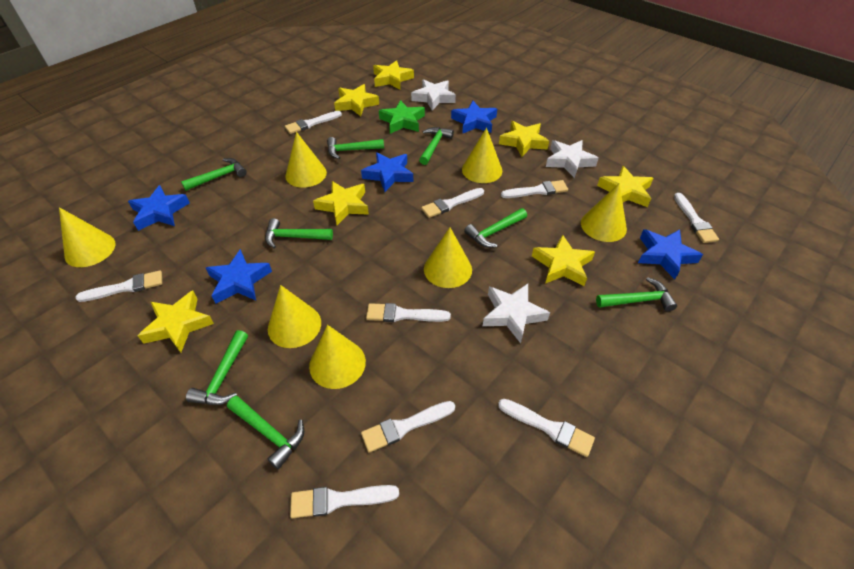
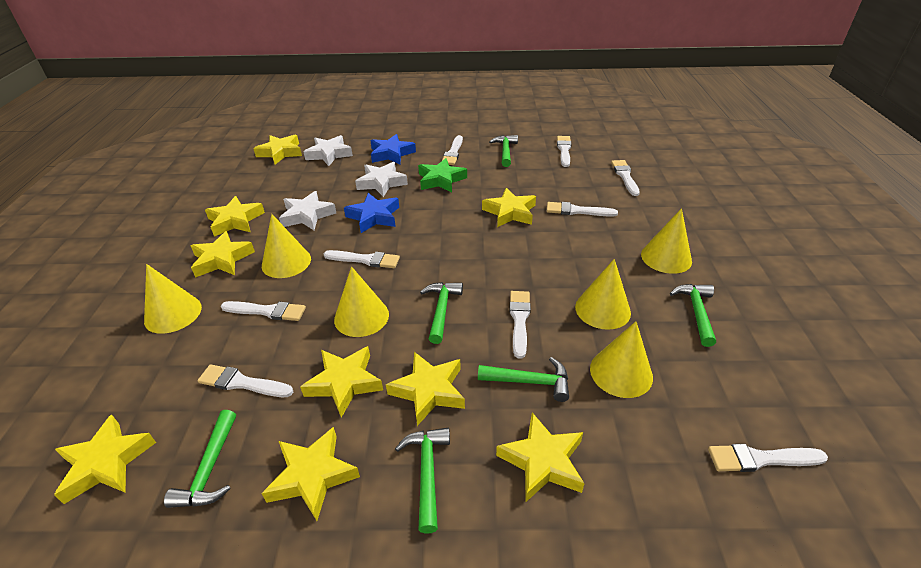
blue star: [128,185,190,231] [206,249,272,303] [361,152,413,192] [451,101,497,134] [638,229,703,279] = 5 -> [344,193,399,233] [370,134,416,164] = 2
green hammer: [181,158,247,191] [186,330,248,405] [227,396,304,470] [265,218,333,248] [327,137,384,159] [419,127,454,165] [464,208,527,248] [596,277,677,312] = 8 -> [164,410,236,508] [395,428,450,534] [420,282,463,344] [478,357,569,402] [489,135,518,167] [670,284,716,347] = 6
yellow cone: [59,207,116,267] [268,285,321,348] [285,132,327,188] [309,325,366,389] [424,228,472,288] [462,128,502,183] [581,183,627,242] = 7 -> [144,264,202,334] [262,214,311,278] [334,266,389,337] [575,259,631,330] [590,321,653,398] [641,208,692,274] = 6
yellow star: [138,291,214,353] [313,181,369,225] [334,84,379,116] [373,60,414,89] [499,121,549,157] [532,234,595,286] [597,166,653,207] = 7 -> [54,414,156,504] [191,231,255,278] [205,196,265,237] [253,135,302,164] [261,427,360,521] [300,346,383,418] [386,352,465,426] [482,188,536,227] [496,413,585,502] = 9

